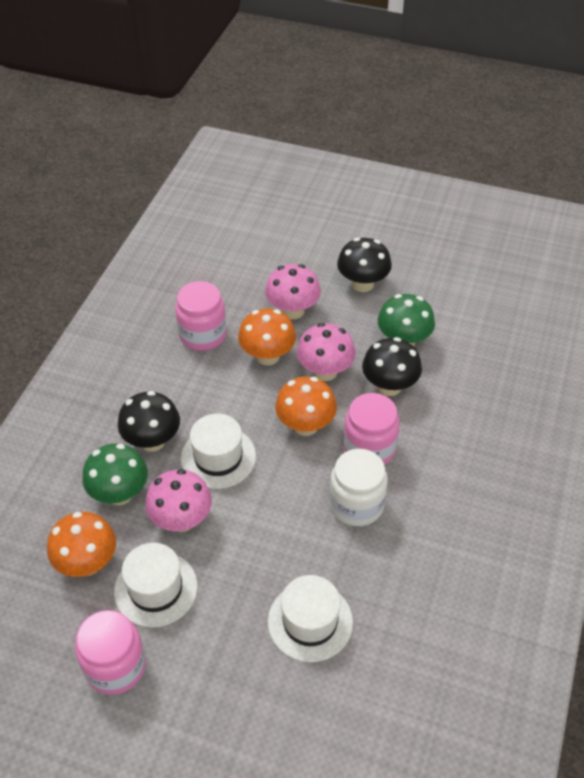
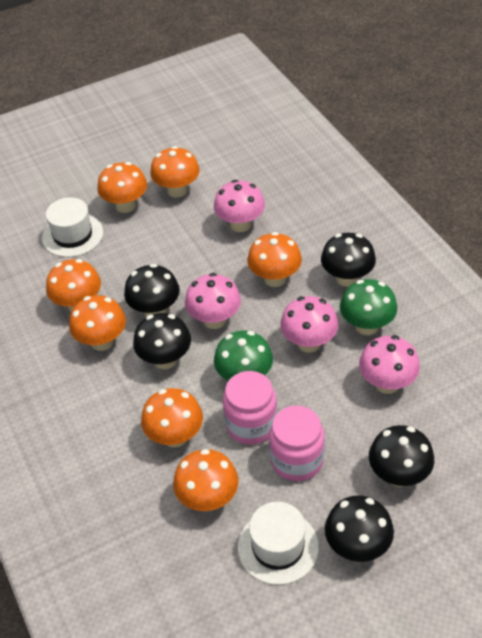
black mushroom: [118,391,180,452] [337,238,392,292] [362,337,422,396] = 3 -> [124,264,180,317] [133,313,191,369] [321,233,376,287] [325,495,394,562] [369,425,434,487] = 5
orange mushroom: [47,512,116,577] [238,308,296,366] [275,377,337,436] = 3 -> [46,259,101,311] [69,295,126,351] [97,162,147,213] [141,388,203,448] [150,146,200,198] [173,449,239,511] [247,232,302,287] = 7
pink jar: [75,610,146,695] [175,281,227,351] [344,393,399,465] = 3 -> [223,371,277,445] [269,406,325,481] = 2
pink mushroom: [145,469,212,532] [265,264,321,319] [297,323,356,381] = 3 -> [185,273,241,329] [214,180,265,232] [280,296,338,353] [359,335,420,394] = 4
white hat: [114,543,198,628] [181,414,256,489] [268,575,353,662] = 3 -> [42,197,103,257] [238,502,319,585] = 2
white jar: [330,449,388,526] = 1 -> none = 0

